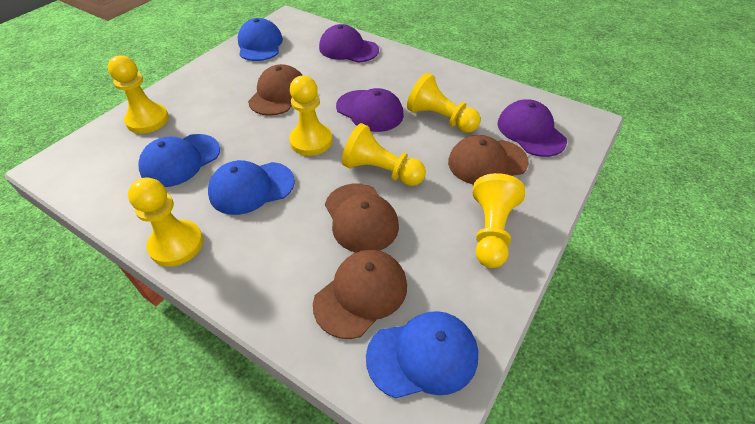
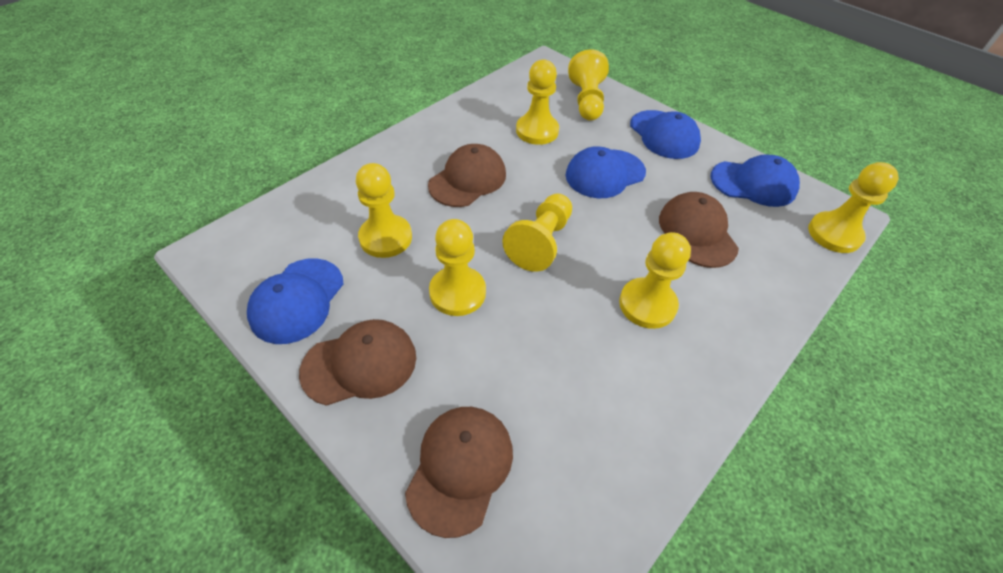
purple cap: [319,24,379,63] [336,88,404,132] [498,99,567,157] = 3 -> none = 0
yellow pawn: [107,55,169,133] [128,178,203,266] [289,76,332,156] [342,123,426,186] [407,73,481,133] [472,173,525,268] = 6 -> [356,163,412,258] [429,219,486,316] [502,193,572,272] [516,59,559,145] [568,49,609,121] [619,232,691,329] [808,162,899,253] = 7

